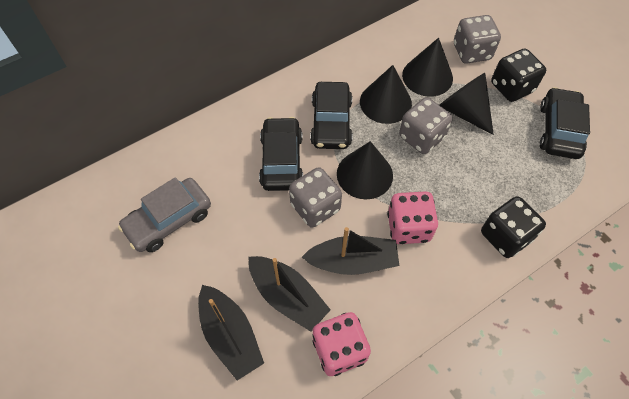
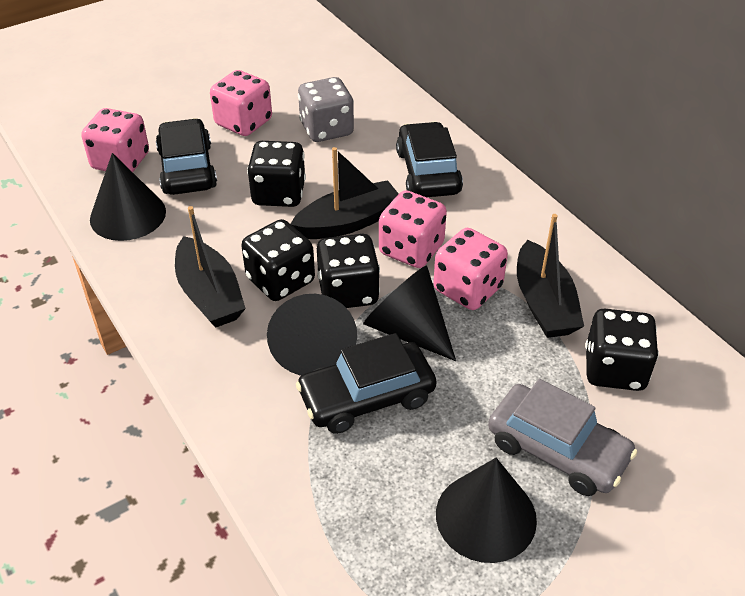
black dice: [481,196,546,258] [491,49,546,102] = 2 -> [241,219,315,301] [247,141,306,207] [317,234,380,308] [585,309,659,391] = 4
grey dice: [289,167,342,228] [399,97,453,154] [454,15,501,64] = 3 -> [298,77,354,142] = 1
pink dice: [312,312,371,376] [387,191,438,244] = 2 -> [81,108,149,172] [210,70,272,136] [379,190,447,268] [433,228,508,310] = 4

